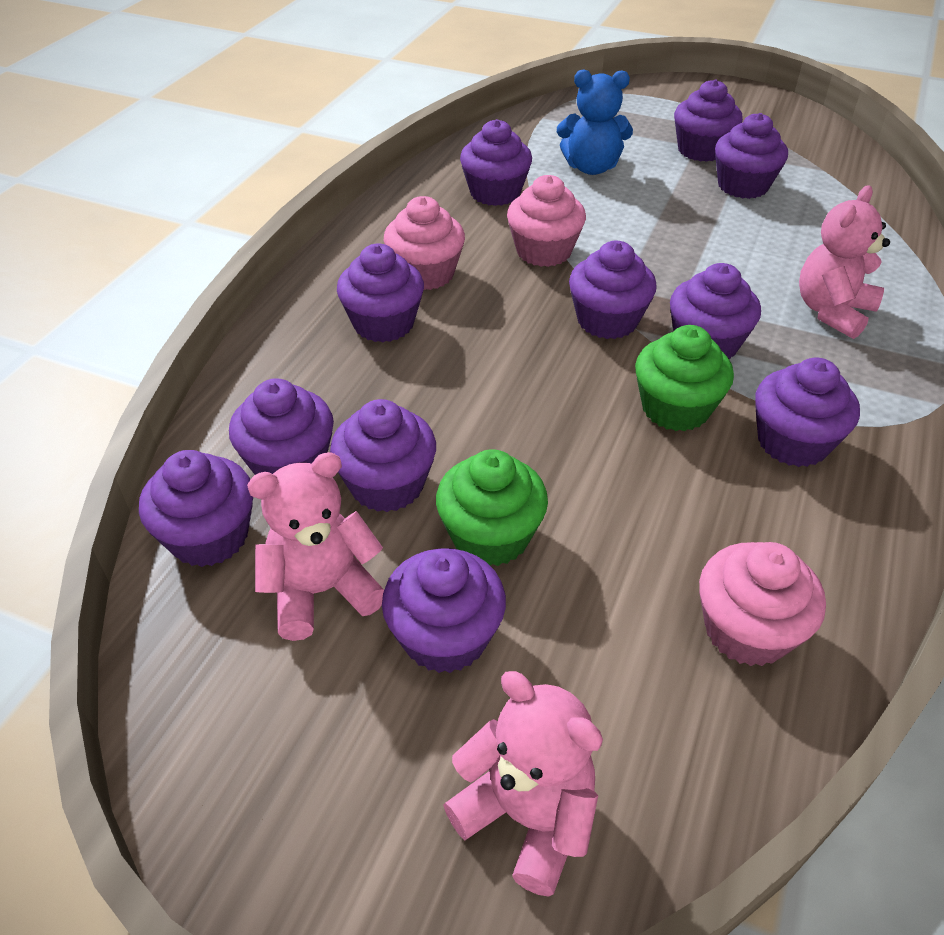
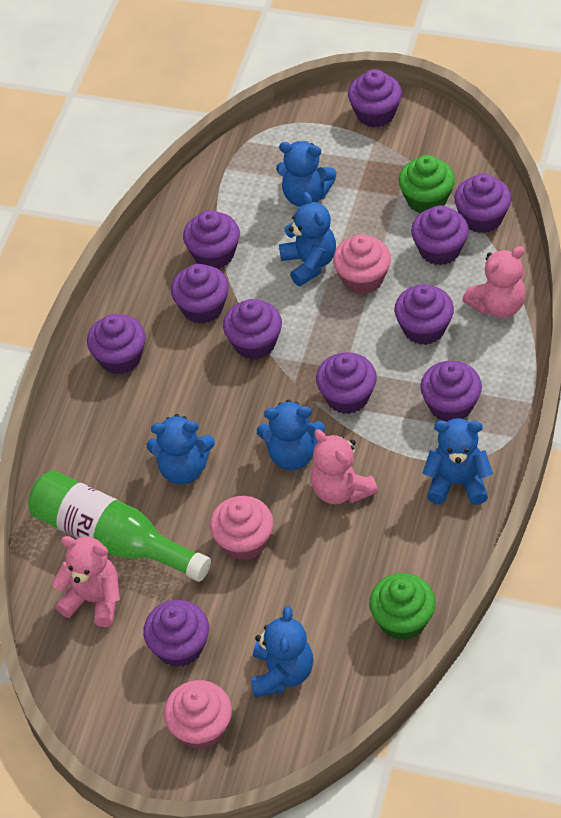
blue teddy bear: [557,70,633,175] = 1 -> [147,414,215,485] [250,606,313,697] [257,400,325,470] [276,141,337,207] [279,192,336,286] [423,418,493,505] = 6
green bottle: none = 0 -> [28,470,211,582] = 1

